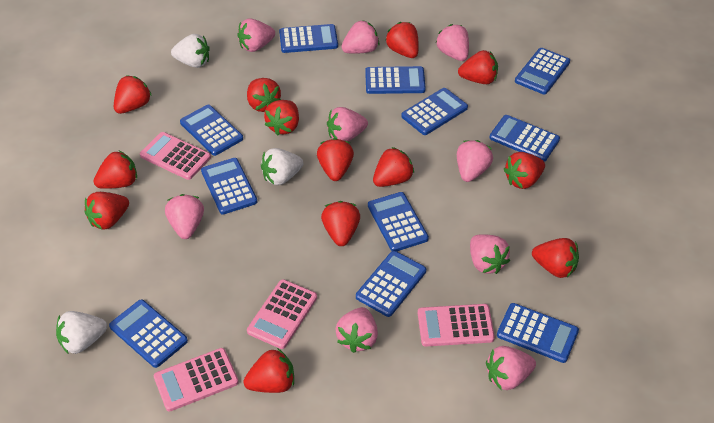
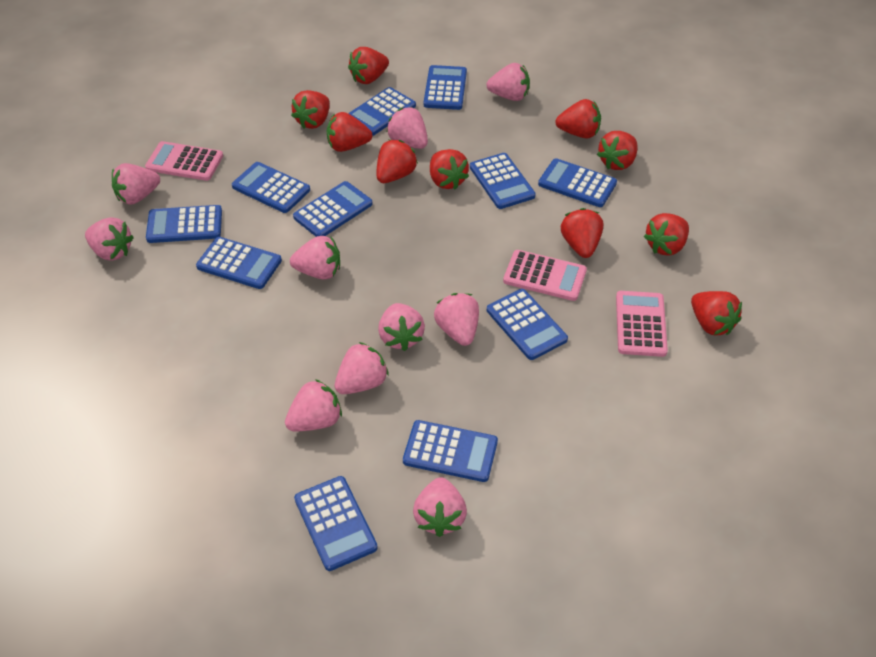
pink calculator: [140,132,211,180] [154,348,239,412] [247,279,317,349] [418,304,495,347] = 4 -> [145,141,223,181] [503,250,587,301] [616,291,668,357] = 3
pink strawberry: [165,194,204,239] [237,18,275,52] [327,107,368,141] [335,307,378,353] [341,20,379,54] [436,24,469,61] [457,140,493,182] [470,234,510,274] [486,346,536,390] = 9 -> [85,217,134,261] [112,163,160,205] [285,379,342,431] [290,236,340,279] [335,342,389,394] [378,303,425,351] [387,107,428,149] [413,477,467,537] [434,293,479,346] [486,63,530,101] = 10
red strawberry: [84,192,129,230] [93,151,137,189] [114,75,152,114] [243,348,294,393] [247,78,281,112] [264,100,299,135] [317,138,354,181] [321,201,360,246] [373,147,414,187] [385,22,419,58] [458,50,498,84] [504,152,545,189] [532,238,579,278] = 13 -> [291,90,330,129] [327,112,372,152] [348,47,389,84] [376,140,418,183] [430,149,469,190] [555,99,601,138] [561,208,603,258] [597,131,638,170] [644,213,689,256] [691,291,742,335] = 10
white strawberry: [56,311,107,354] [171,34,210,68] [261,148,303,185] = 3 -> none = 0

